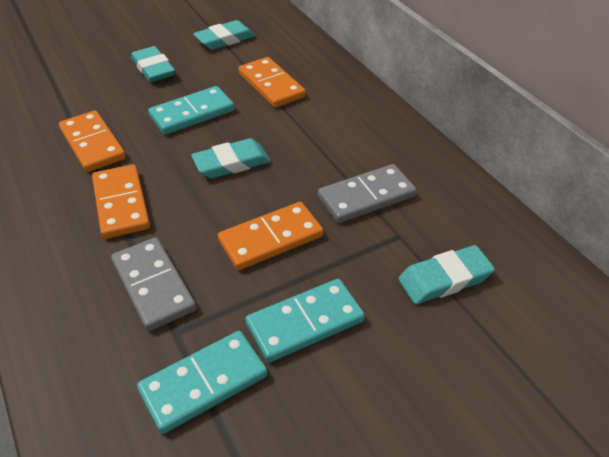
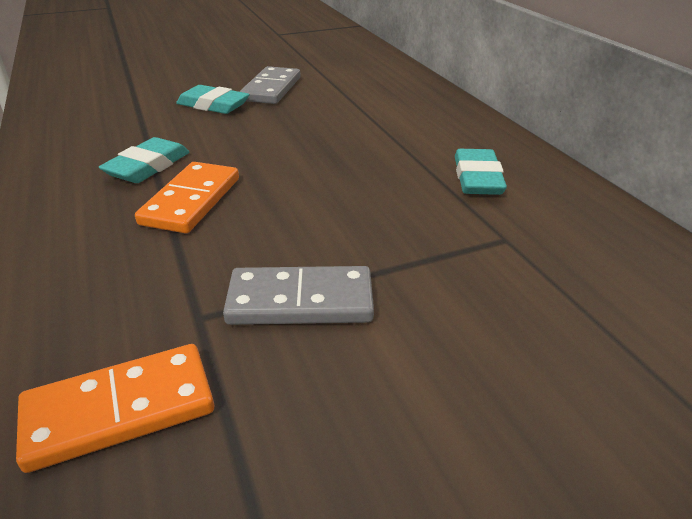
orange domino: [59,110,126,172] [92,164,150,239] [218,202,323,270] [238,57,306,108] = 4 -> [16,344,214,473] [135,162,239,233] = 2
turquoise domino: [137,331,267,434] [148,86,234,135] [245,279,365,363] = 3 -> none = 0
turquoise eraser: [131,46,175,82] [191,138,271,179] [193,20,255,50] [398,245,495,304] = 4 -> [99,137,190,183] [176,85,250,114] [455,149,507,195] = 3

